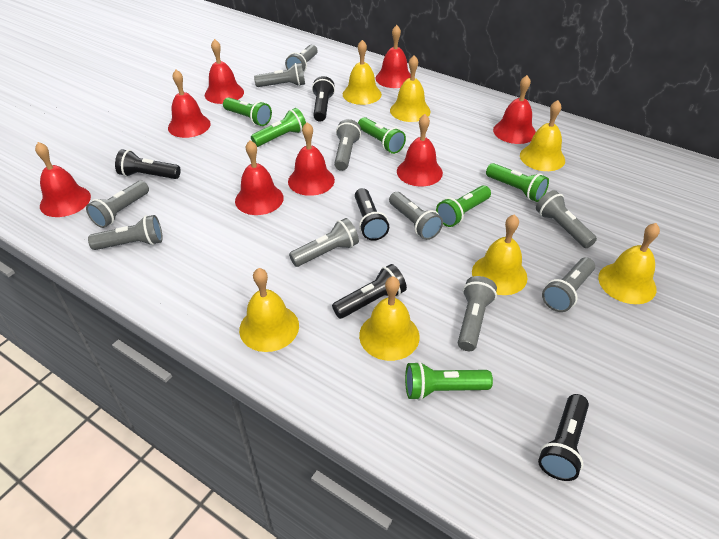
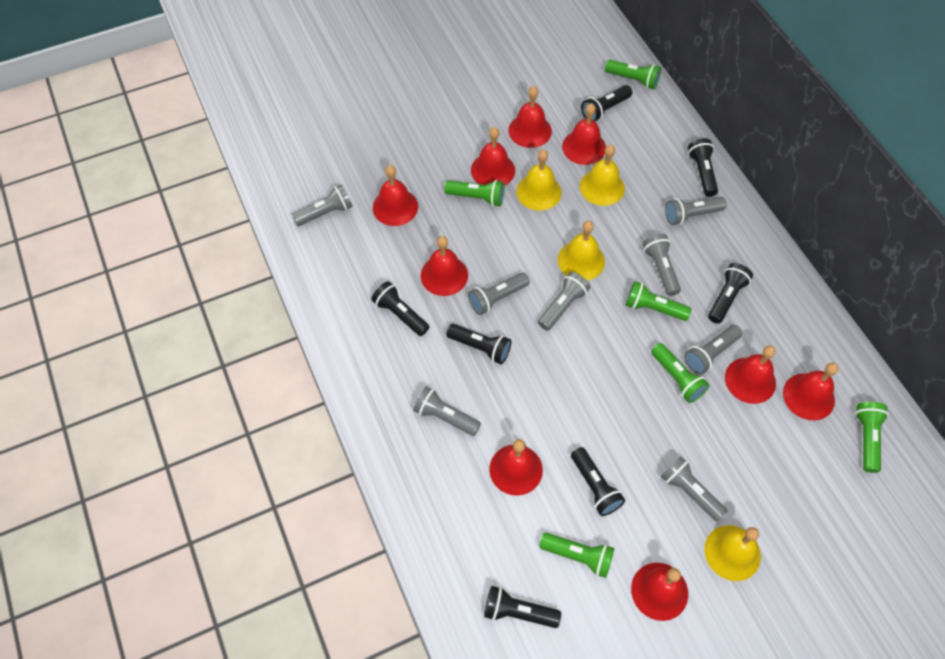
black flashlight: [115,149,181,179] [312,76,335,122] [332,264,407,319] [355,188,389,241] [538,394,589,481] = 5 -> [371,281,429,336] [446,324,512,364] [484,586,561,628] [571,447,625,516] [581,85,632,121] [688,138,718,197] [708,263,753,324] = 7
grey flashlight: [86,181,149,228] [88,215,163,250] [254,63,305,87] [285,44,318,73] [289,218,359,267] [334,119,361,171] [389,192,443,240] [458,276,497,351] [536,190,597,248] [542,258,595,312] = 10 -> [292,184,353,226] [413,386,481,436] [468,272,530,315] [538,272,590,330] [642,234,681,296] [661,456,727,521] [665,197,726,225] [684,325,742,374] = 8
red bell: [35,142,91,217] [168,70,211,138] [205,39,244,104] [235,140,284,215] [288,122,335,196] [376,25,411,88] [397,114,443,186] [493,75,536,144] = 8 -> [373,165,418,226] [421,236,468,296] [471,127,515,186] [489,439,543,496] [508,86,552,148] [562,103,606,165] [631,563,688,621] [725,345,776,404] [783,362,839,420] = 9
yellow bell: [239,268,299,352] [343,40,382,105] [359,276,420,361] [390,56,431,122] [472,214,528,295] [520,100,565,171] [598,223,660,304] = 7 -> [516,149,562,211] [558,221,605,280] [580,145,625,206] [704,525,761,581] = 4

